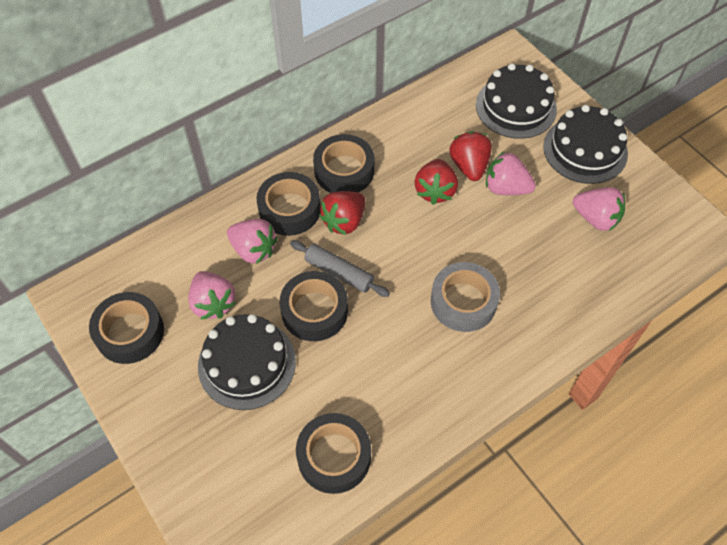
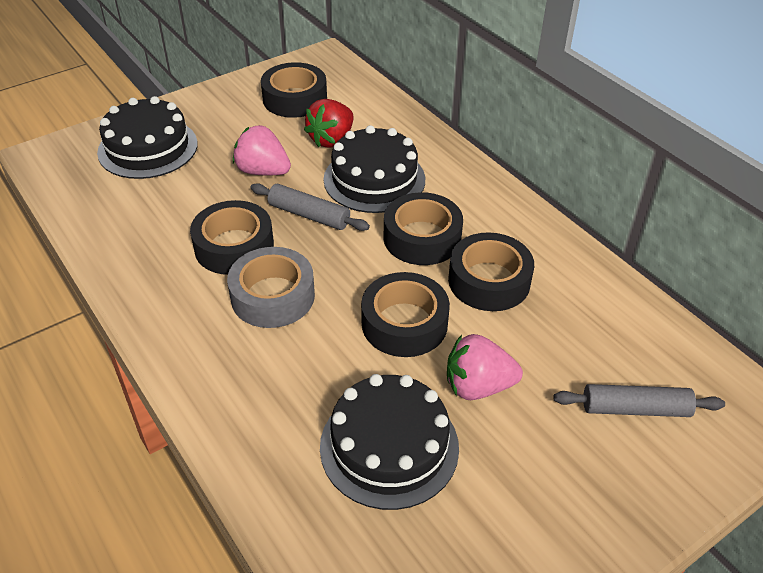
grey rolling pin: [290,240,390,297] = 1 -> [250,183,370,231] [553,384,725,417] = 2
pink strawberry: [188,271,236,320] [227,219,278,264] [486,151,536,195] [573,187,625,231] = 4 -> [233,125,291,176] [447,334,523,400] = 2
red strawberry: [319,191,366,235] [414,159,458,205] [449,131,492,181] = 3 -> [304,99,353,148] = 1

